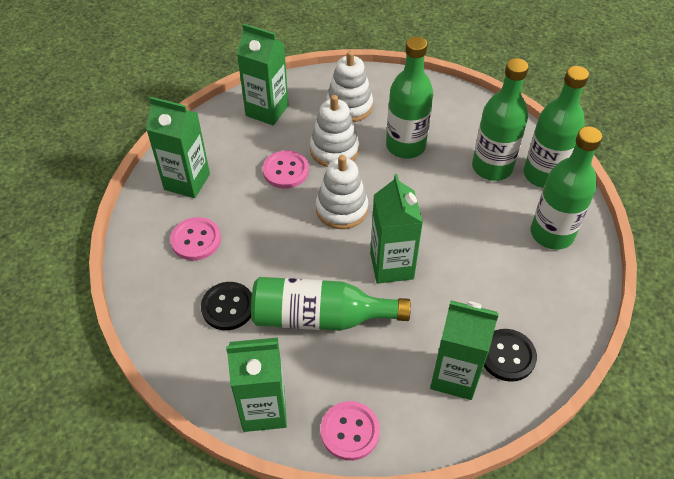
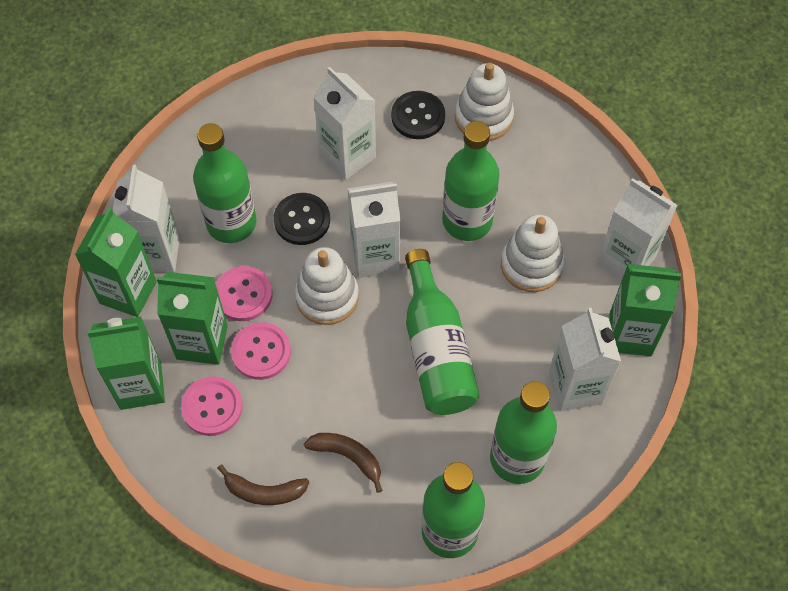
brown banana: none = 0 -> [218,464,309,505] [304,433,383,493] = 2
green carton: [146,97,210,198] [226,338,287,432] [237,24,288,125] [370,174,423,284] [430,301,499,400] = 5 -> [75,208,157,317] [87,317,165,410] [157,272,228,365] [609,264,681,357] = 4
white carton: none = 0 -> [113,165,180,272] [313,66,376,180] [347,182,401,278] [549,308,621,411] [598,179,677,279] = 5

